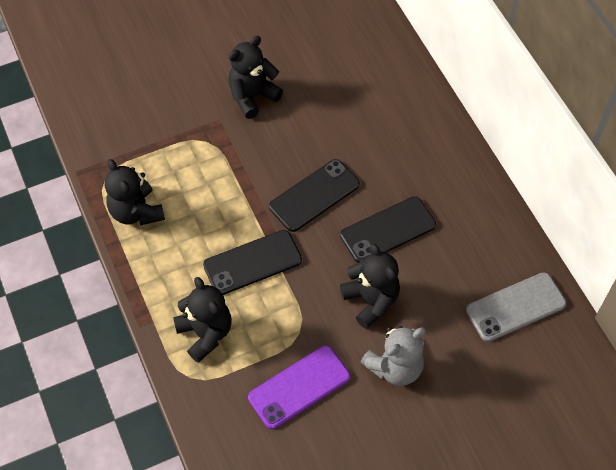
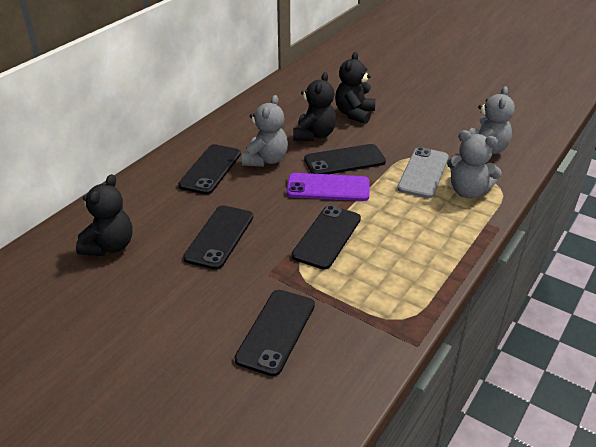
black phone: [203,230,302,295] [269,159,360,232] [340,196,436,263] = 3 -> [178,144,241,195] [183,205,253,270] [234,290,315,376] [292,205,361,269] [304,144,386,174] = 5
black teddy bear: [105,159,165,226] [173,277,232,363] [228,36,283,119] [340,243,400,329] = 4 -> [76,174,133,256] [293,72,336,141] [335,52,375,124] = 3
grey teddy bear: [361,326,426,386] = 1 -> [242,95,288,167] [447,130,502,198] [469,86,515,154] = 3

